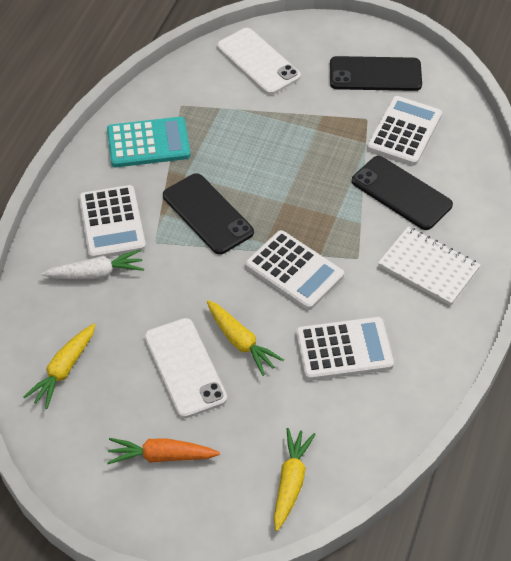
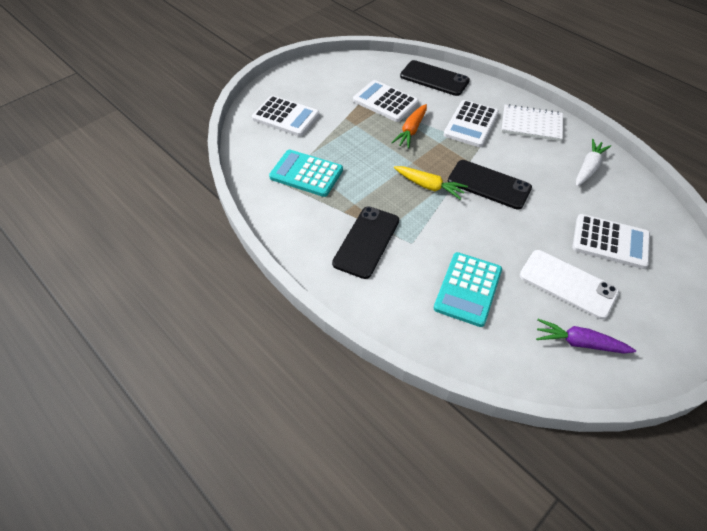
purple carrot: none = 0 -> [536,319,636,354] = 1
turquoise calculator: [107,117,190,167] = 1 -> [269,150,343,197] [434,252,502,327] = 2
white phone: [144,318,227,418] [217,28,301,95] = 2 -> [520,250,619,319] = 1
yellow carrot: [23,324,95,409] [207,300,284,376] [274,428,316,531] = 3 -> [394,166,468,200] = 1

